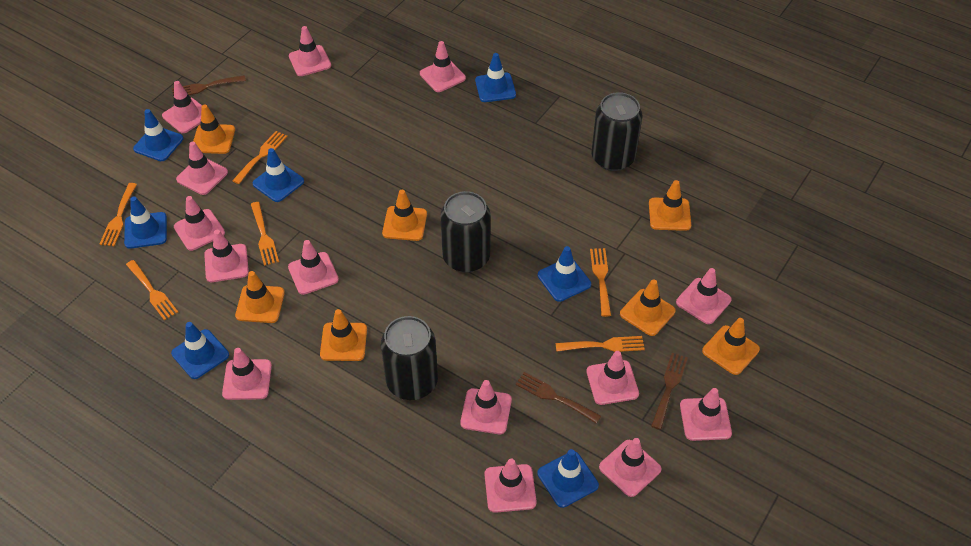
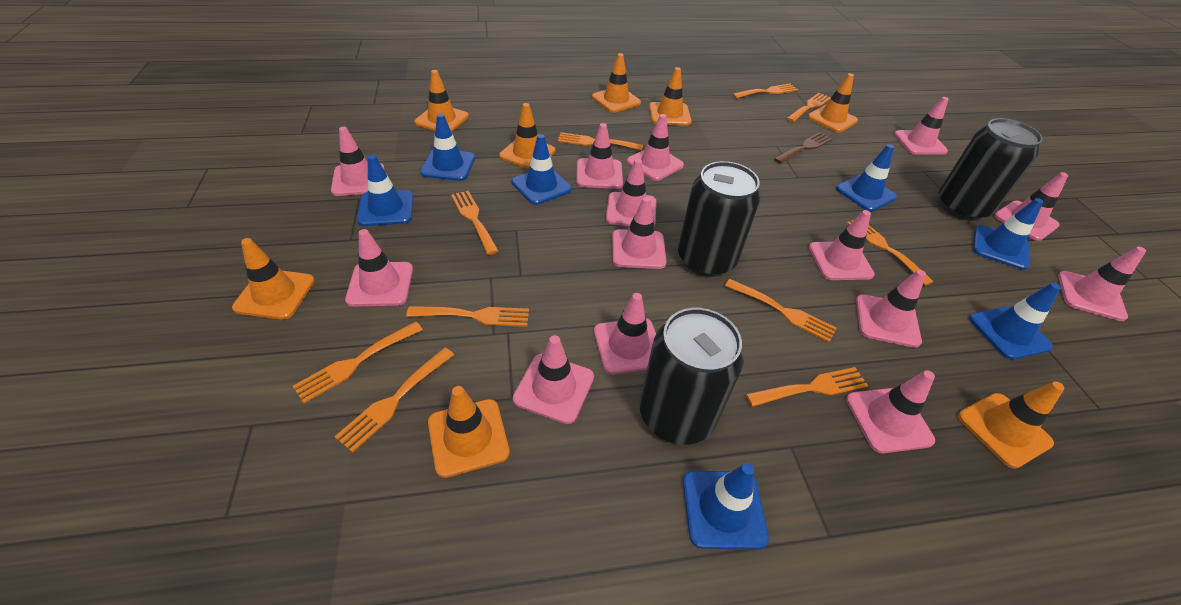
brown fork: [172,75,246,98] [516,372,601,424] [651,353,688,430] = 3 -> [774,132,833,164] = 1
orange fork: [100,183,137,246] [126,260,178,320] [232,131,288,184] [251,202,279,266] [556,336,645,352] [590,248,611,317] = 6 -> [293,322,423,403] [335,348,454,453] [406,306,529,327] [451,191,499,255] [558,132,643,151] [725,279,837,342] [732,84,798,98] [746,367,868,407] [786,93,831,122] [847,220,934,285] = 10
orange traffic cone: [193,104,235,154] [235,271,285,323] [320,309,367,361] [382,190,427,241] [620,279,676,336] [649,180,691,231] [702,318,760,375] = 7 -> [232,238,315,320] [414,70,469,132] [428,386,510,478] [499,103,556,169] [592,53,641,113] [649,67,692,126] [807,73,858,133] [958,381,1065,469] = 8

